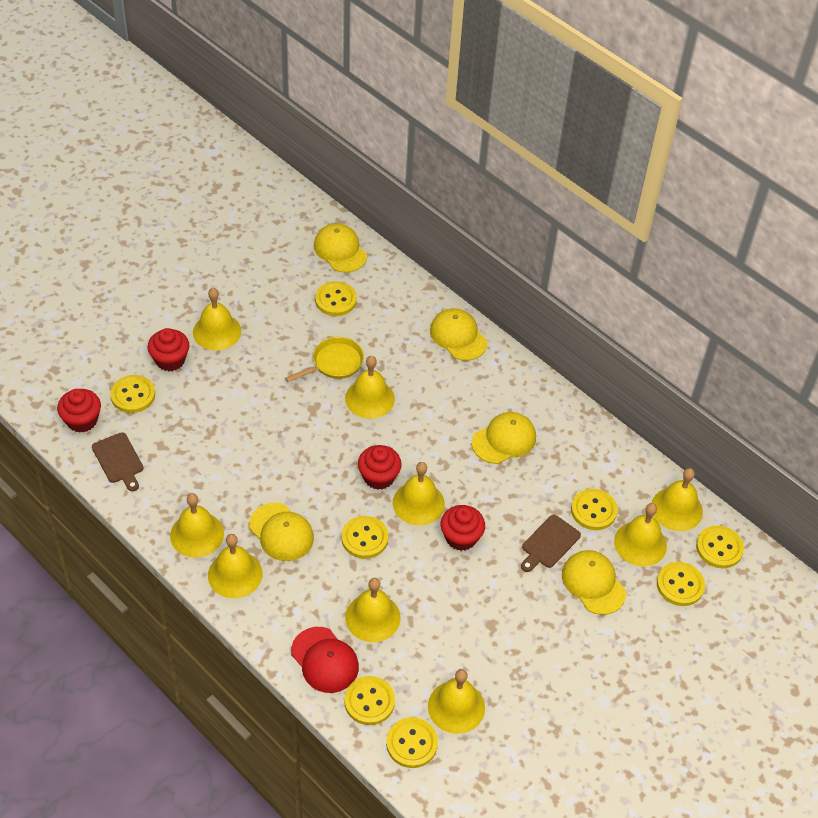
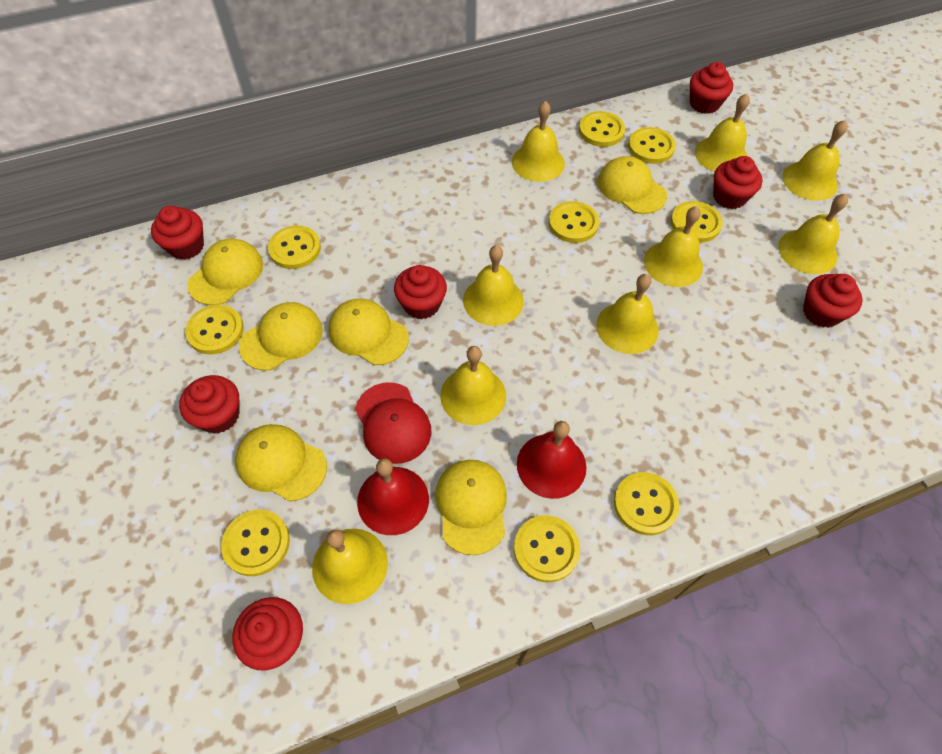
brown cutting board: [92,432,144,491] [521,515,581,572] = 2 -> none = 0
red bell: none = 0 -> [357,458,429,535] [517,421,587,499] = 2
red cupcake: [57,389,101,433] [148,328,190,371] [358,445,402,490] [441,505,485,551] = 4 -> [151,206,204,260] [179,375,240,434] [232,597,303,671] [394,265,447,320] [690,62,733,114] [713,156,762,209] [803,274,863,328] = 7
yellow button: [110,375,155,413] [315,281,357,316] [342,516,388,559] [344,676,395,725] [386,717,438,768] [571,489,618,530] [657,562,705,606] [696,526,744,568] = 8 -> [185,305,244,354] [221,509,290,576] [268,225,321,269] [514,515,580,583] [549,201,599,243] [579,111,625,147] [614,472,679,535] [628,127,676,164] [671,201,723,243] = 9
yellow cap: [249,503,314,561] [314,223,367,273] [430,308,487,361] [472,412,536,464] [562,550,626,615] = 5 -> [187,239,263,305] [235,424,327,502] [239,302,323,371] [329,299,409,365] [435,460,507,555] [597,156,667,214] = 6
yellow pan: [285,337,364,382] = 1 -> none = 0

